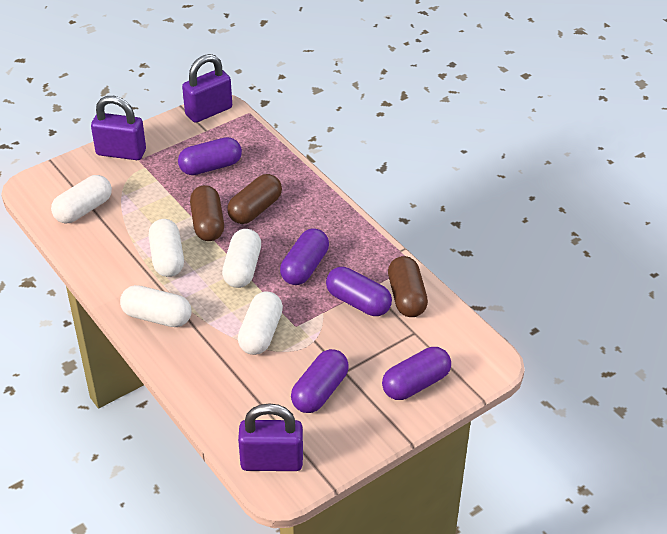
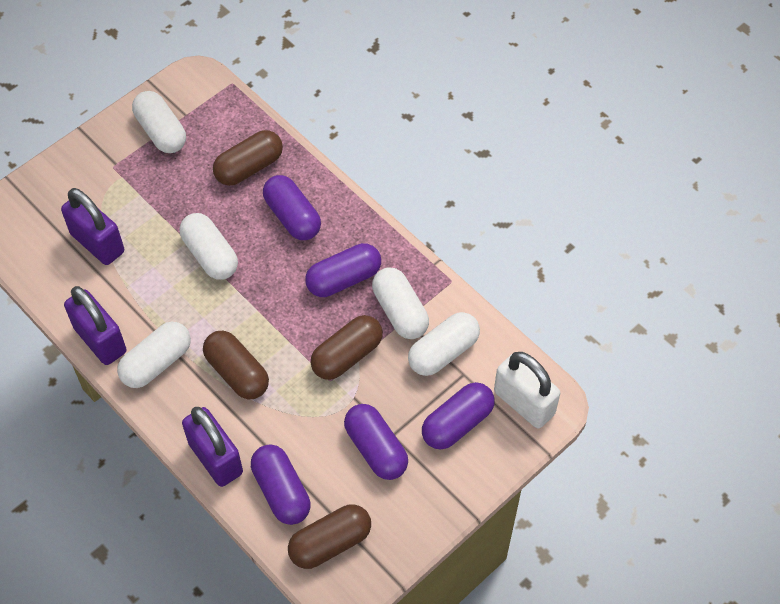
brown capsule: [190,185,224,241] [227,174,282,224] [388,256,428,317] = 3 -> [203,331,269,399] [213,130,283,186] [288,504,371,569] [311,315,383,380] = 4
white padlock: none = 0 -> [494,352,560,429] = 1

